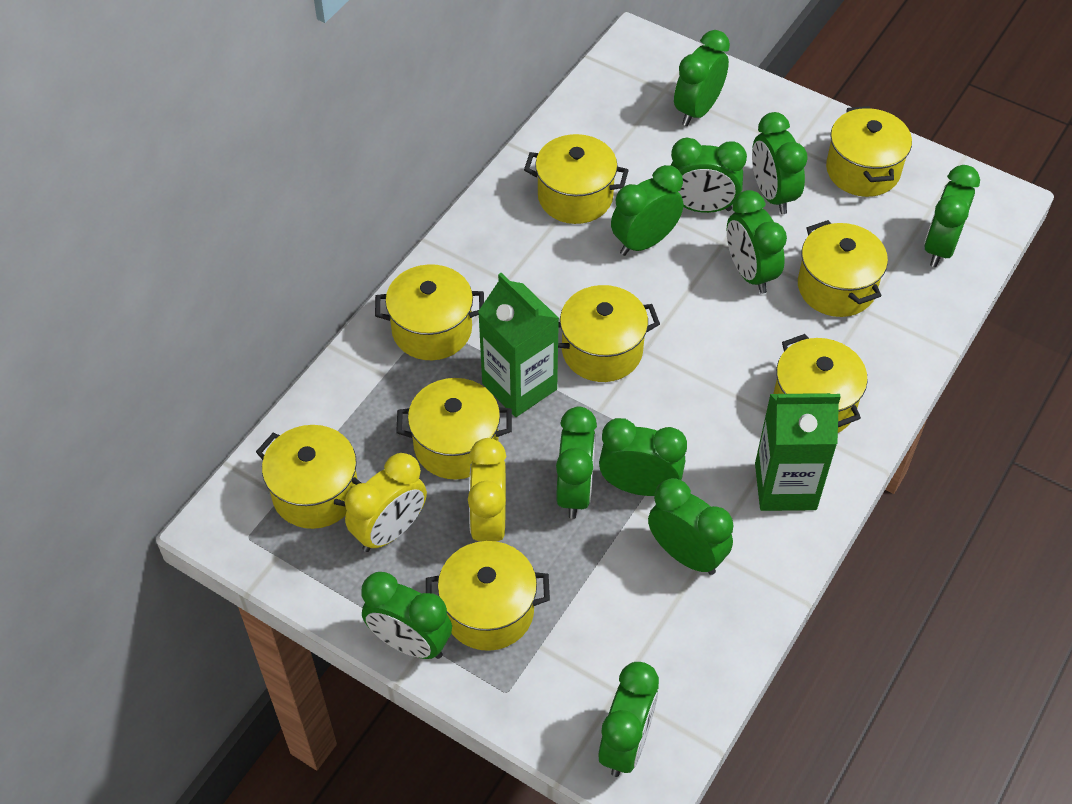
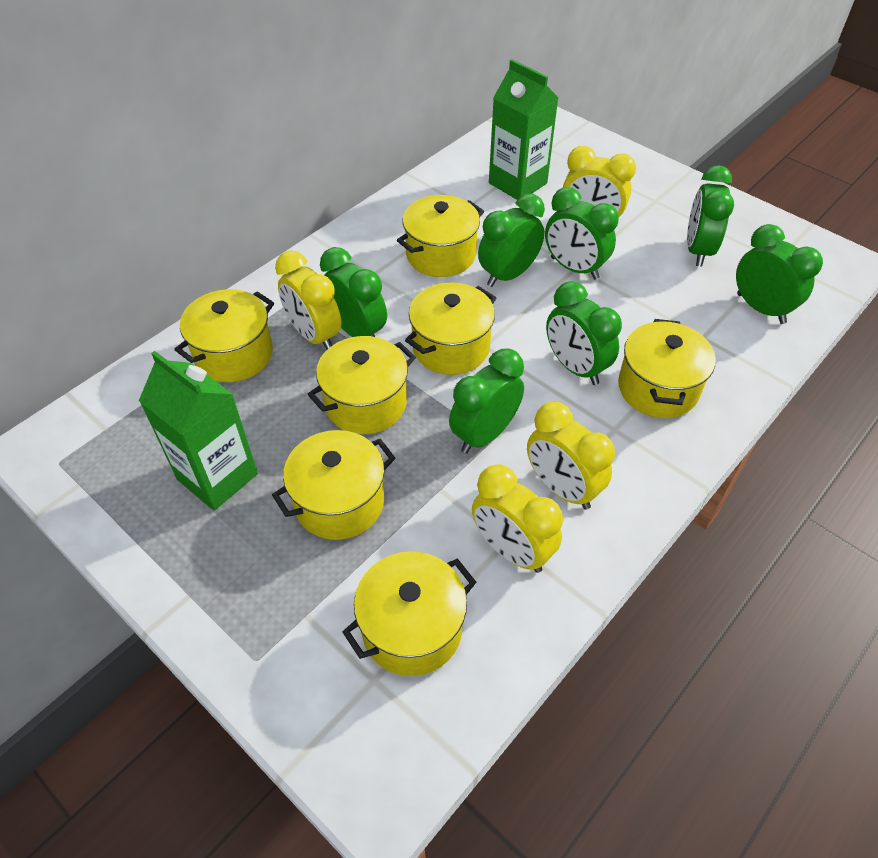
green clock: [361,572,452,659] [556,407,597,519] [599,418,687,496] [599,662,659,777] [611,165,683,256] [648,478,733,575] [671,138,747,213] [674,30,730,126] [727,190,787,294] [752,112,808,214] [924,165,980,267] = 11 -> [320,247,387,337] [449,349,524,454] [478,193,545,287] [545,187,619,280] [546,281,622,385] [687,165,734,267] [736,224,823,324] = 7
yellow clock: [345,453,427,552] [468,438,506,541] = 2 -> [275,250,342,349] [472,464,563,573] [527,402,615,509] [563,146,636,226] = 4
yellow pot: [256,425,361,529] [375,264,484,360] [396,378,512,480] [426,541,550,651] [524,134,629,224] [558,285,660,382] [773,334,868,433] [798,220,888,317] [826,106,912,197] = 9 -> [174,289,274,382] [272,430,395,540] [308,336,416,434] [342,551,476,676] [397,195,484,277] [405,283,496,375] [618,319,716,418] = 7

